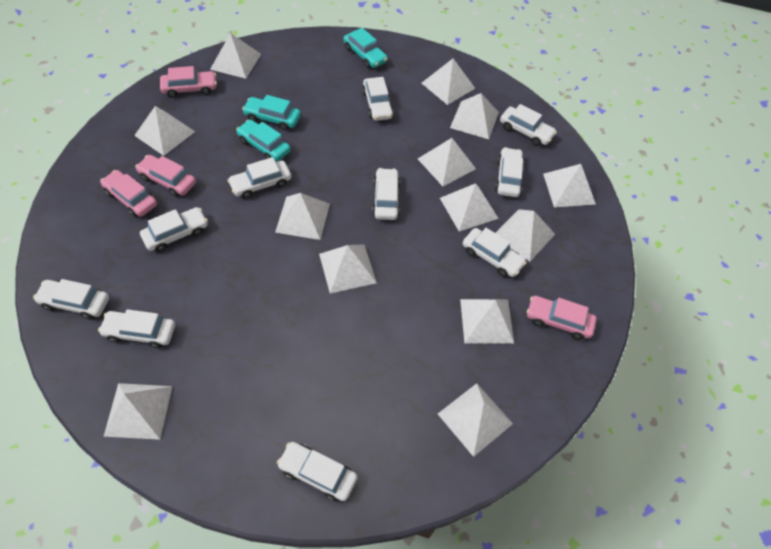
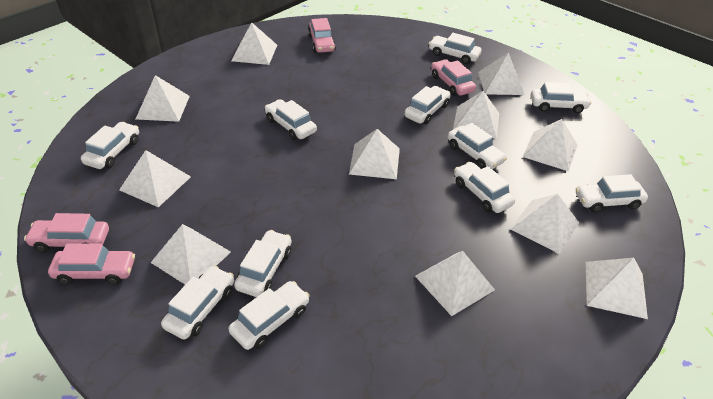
turquoise car: [236,120,291,162] [242,95,301,131] [344,28,388,68] = 3 -> none = 0
white car: [33,279,109,320] [98,309,175,348] [140,207,208,252] [227,157,291,199] [277,442,357,501] [362,77,393,121] [372,168,400,220] [463,228,527,277] [495,147,524,197] [500,104,557,146] = 10 -> [81,122,139,169] [161,266,234,339] [228,281,310,350] [234,230,291,297] [265,99,317,140] [404,86,451,124] [429,33,482,64] [448,123,507,169] [454,162,515,213] [531,82,591,113] [576,174,648,212] = 11
white pyramid: [104,383,172,440] [134,106,195,156] [210,33,261,79] [275,193,330,240] [319,244,377,293] [418,138,476,186] [422,59,475,105] [438,383,513,457] [440,183,499,231] [450,93,499,139] [460,299,514,344] [496,209,555,262] [543,164,596,207] = 13 -> [119,150,191,207] [136,75,190,122] [150,224,231,285] [231,22,277,65] [349,129,400,179] [415,251,495,316] [453,90,499,139] [478,52,525,95] [510,194,579,254] [523,119,578,171] [586,258,648,319] = 11

